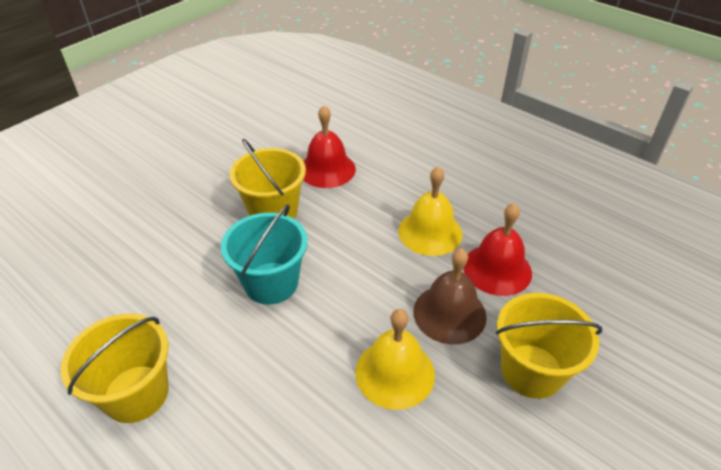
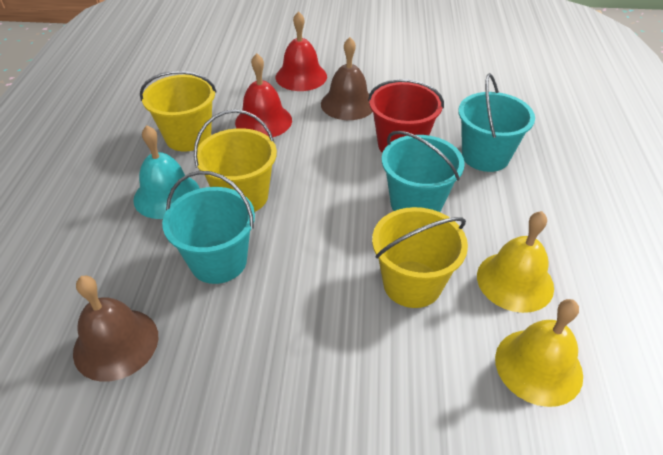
brown bell: [413,248,487,344] = 1 -> [73,276,158,382] [321,37,372,120] = 2
red bucket: none = 0 -> [368,79,444,153] = 1
turquoise bell: none = 0 -> [133,125,200,219] = 1
turquoise bucket: [221,204,308,305] = 1 -> [162,171,255,284] [382,131,465,212] [458,73,535,172] = 3

